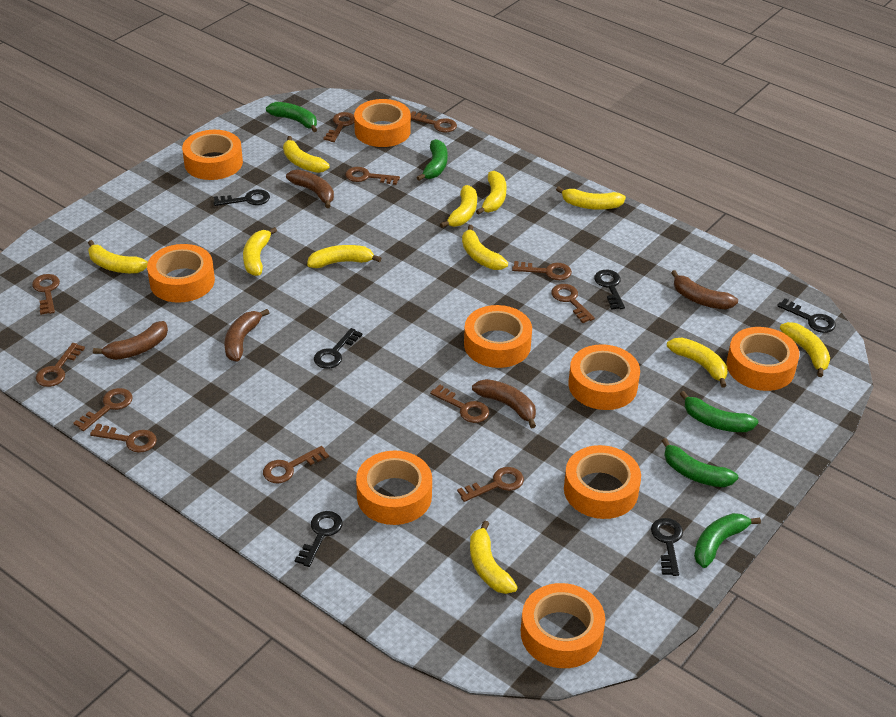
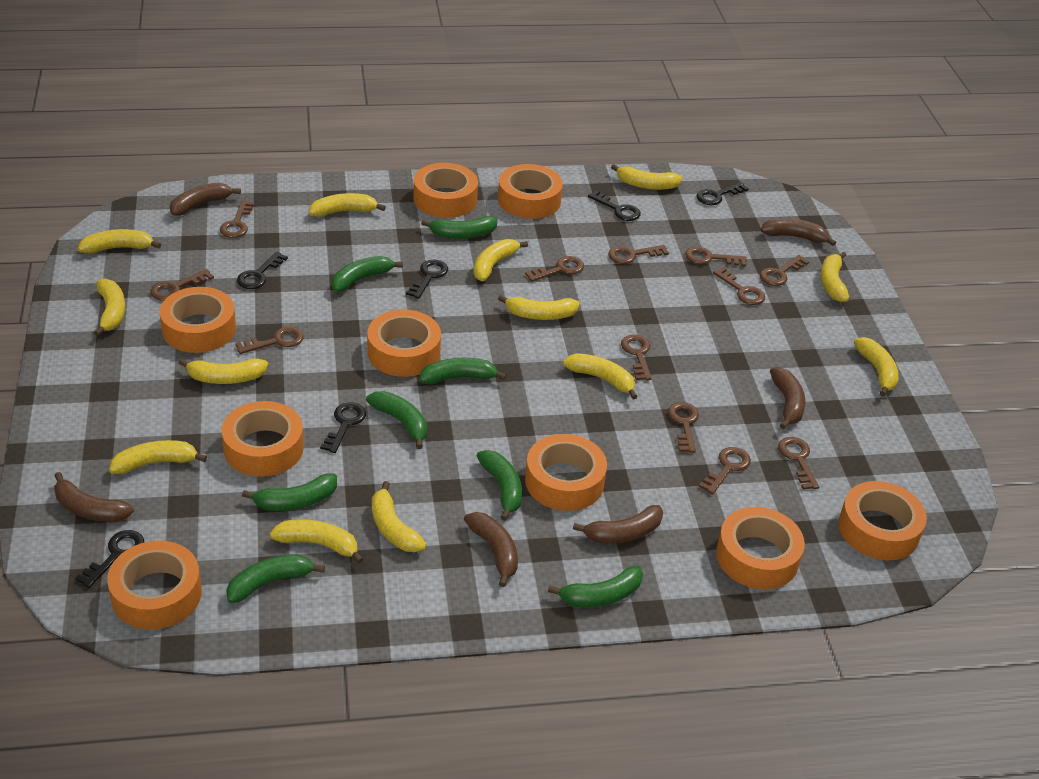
brown banana: [93,321,168,360] [225,309,269,362] [286,169,334,208] [472,379,536,428] [671,270,738,309] = 5 -> [54,472,134,522] [170,183,241,216] [464,512,518,587] [573,505,663,544] [761,218,836,246] [770,367,805,429] = 6
green banana: [266,102,317,132] [416,139,448,181] [662,438,738,487] [680,391,758,432] [694,513,761,568] = 5 -> [226,554,325,603] [242,473,337,511] [332,256,403,292] [366,391,427,449] [420,358,507,385] [421,216,498,239] [477,450,522,521] [548,566,643,608] = 8
yellow banana: [88,240,148,273] [243,227,277,276] [283,136,329,173] [307,245,382,268] [440,185,477,228] [462,225,508,270] [470,520,518,594] [476,171,507,215] [556,186,626,210] [667,338,728,388] [780,322,830,377] = 11 -> [78,229,161,254] [94,278,125,336] [109,440,207,474] [179,359,268,384] [270,519,364,564] [309,193,386,217] [372,481,427,552] [473,239,528,281] [498,295,580,320] [563,353,638,400] [611,164,683,190] [820,252,849,302] [854,337,899,397] = 13

